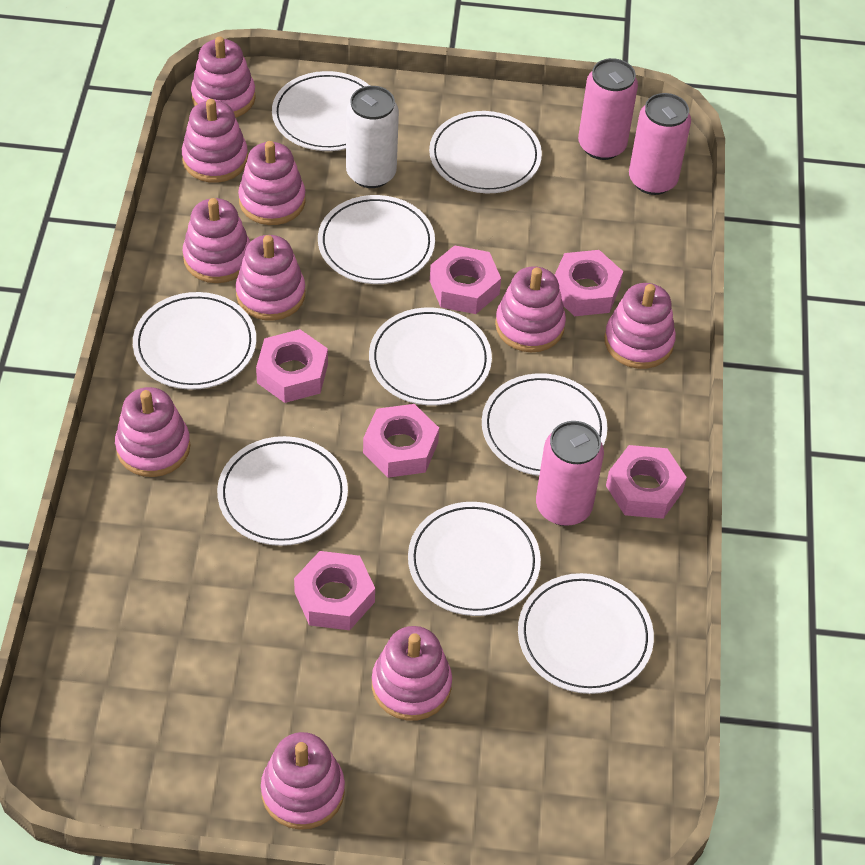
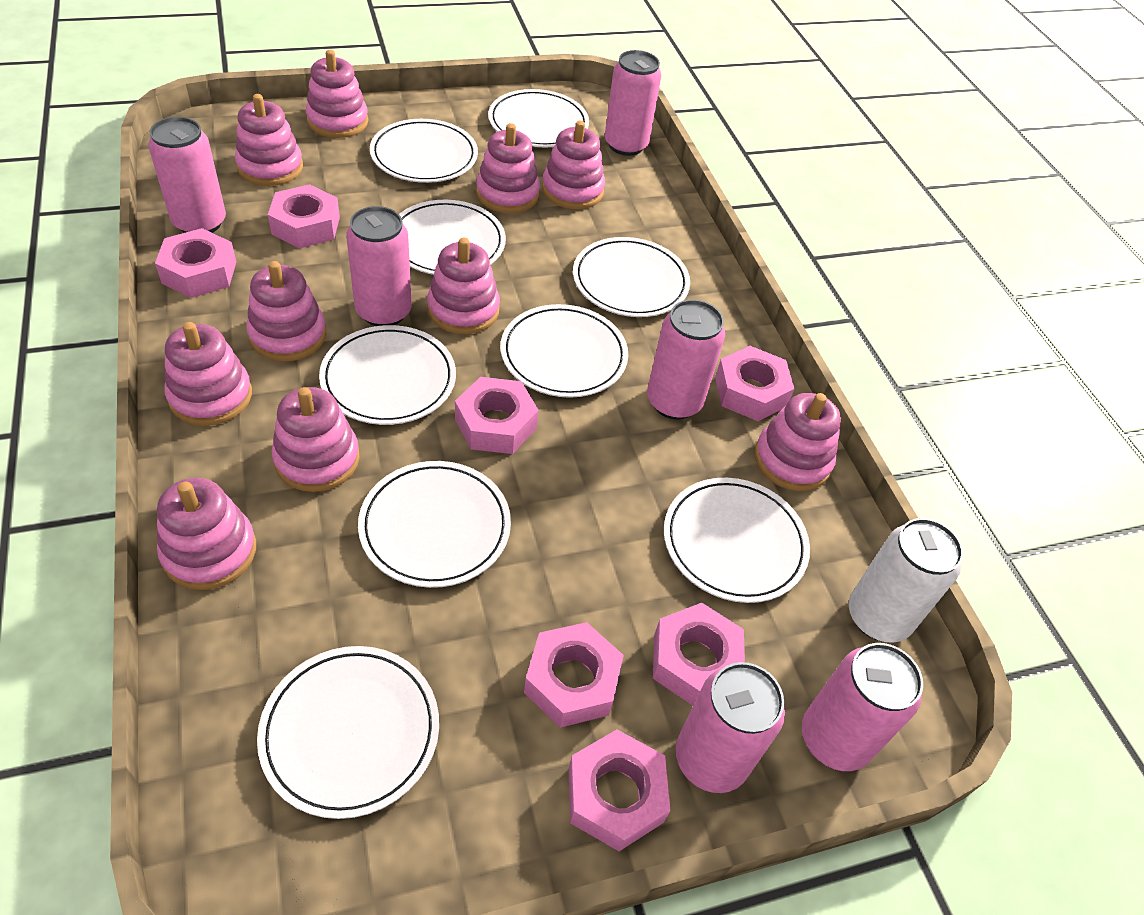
pink can: [536,421,604,526] [578,58,638,160] [629,93,691,195] = 3 -> [148,117,226,233] [346,206,412,326] [605,50,661,156] [647,299,725,420] [676,662,785,793] [802,643,923,771] = 6
pink nut: [256,329,328,403] [294,551,375,630] [363,404,439,478] [430,245,501,314] [555,250,623,316] [606,445,687,519] = 6 -> [155,228,236,298] [268,184,340,248] [455,377,539,454] [524,622,624,728] [568,729,671,851] [653,603,745,705] [715,346,794,421] = 7

